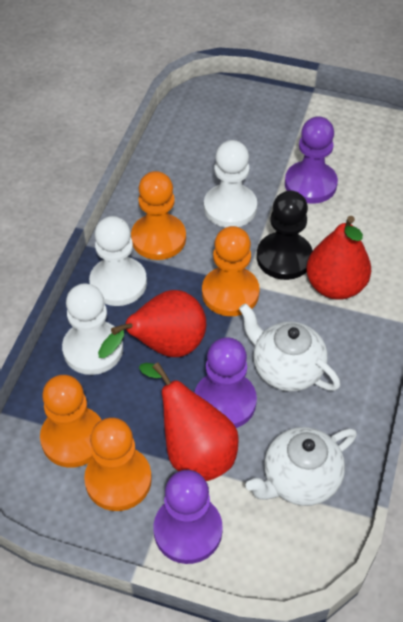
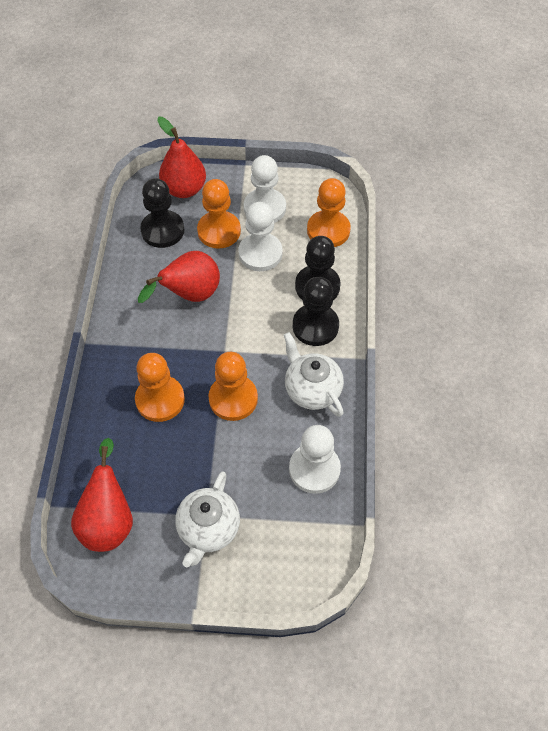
black pawn: [257,190,313,280] = 1 -> [140,178,184,248] [293,277,339,346] [295,236,341,300] = 3
purple pawn: [153,470,223,564] [194,337,257,428] [285,116,338,204] = 3 -> none = 0

